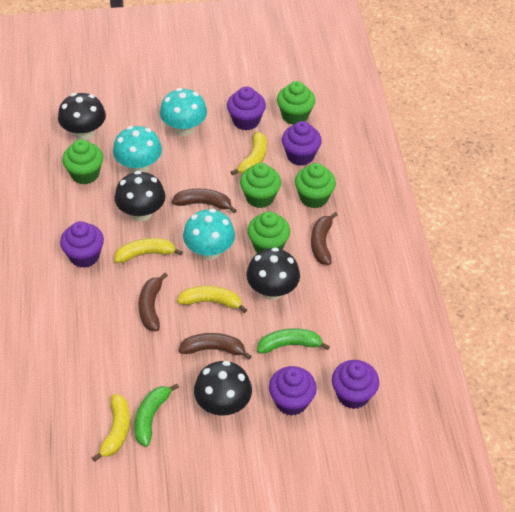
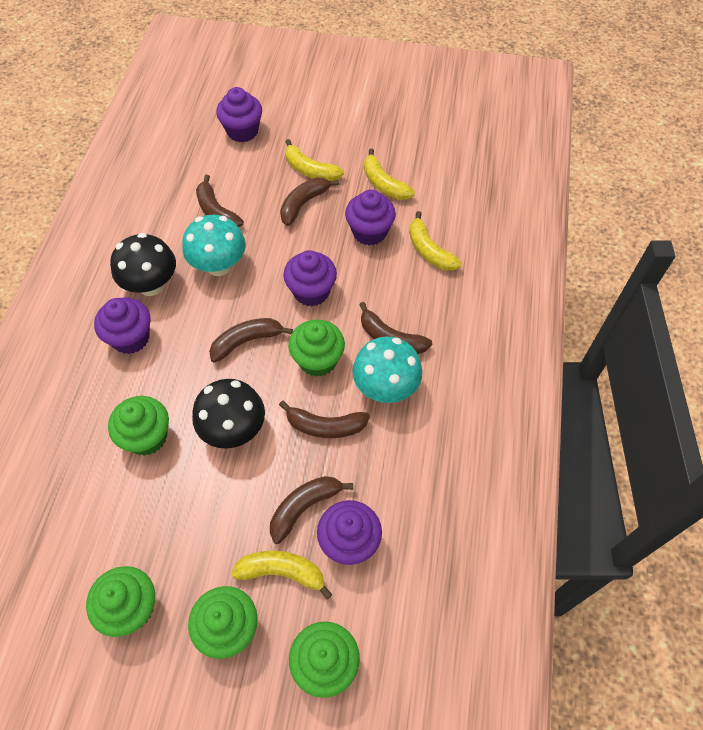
black mushroom: [58,93,106,140] [114,171,166,222] [194,361,252,416] [247,247,300,300] = 4 -> [110,233,176,296] [192,379,265,449] = 2
brown banana: [139,273,168,331] [172,189,237,213] [178,333,252,360] [311,212,338,265] = 4 -> [196,175,244,227] [209,318,293,363] [270,476,353,544] [279,400,370,438] [280,178,339,226] [359,302,432,354] = 6
green banana: [134,384,179,447] [257,328,330,354] = 2 -> none = 0
turquoise mushroom: [113,126,162,173] [160,88,207,136] [183,209,235,260] = 3 -> [182,215,246,276] [352,337,422,403] = 2

